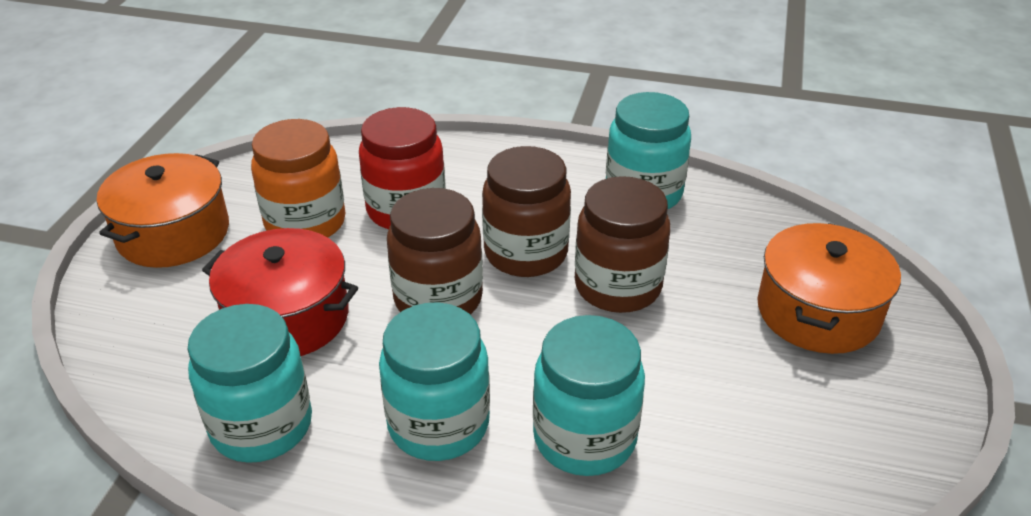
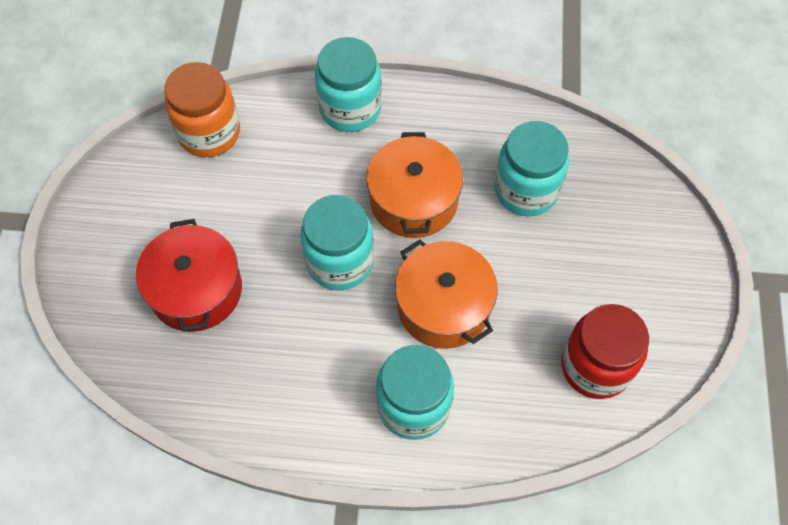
brown jar: [387,188,483,315] [482,146,571,277] [575,176,670,313] = 3 -> none = 0

